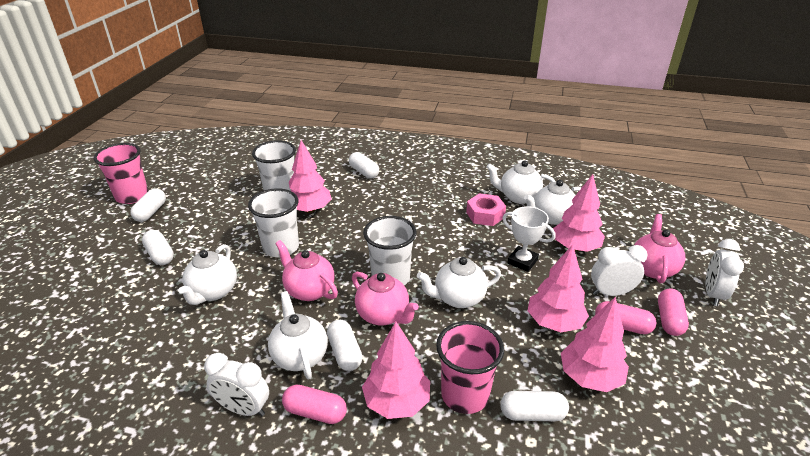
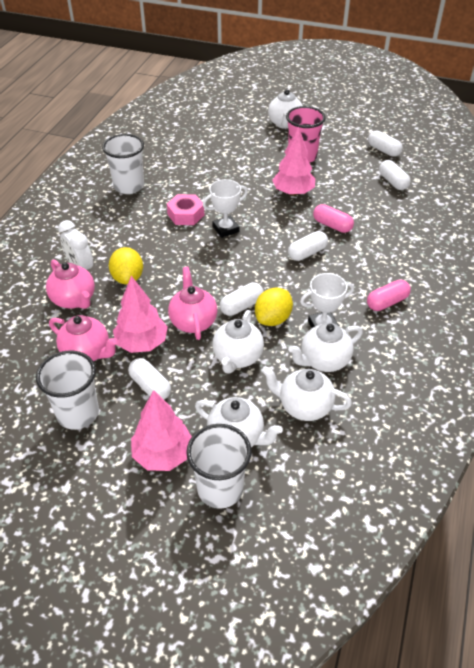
pink capsule: [282,385,347,424] [595,301,656,334] [658,288,689,336] = 3 -> [313,204,354,233] [367,280,411,311] = 2
pink cup: [93,143,148,204] [436,321,504,414] = 2 -> [286,106,326,163] = 1
pink tree: [289,140,332,213] [362,322,430,419] [528,244,589,332] [553,174,605,252] [561,297,629,392] = 5 -> [113,276,168,353] [131,390,192,471] [272,126,315,196] = 3
white clock: [204,353,269,416] [591,245,647,296] [705,239,744,306] = 3 -> [58,220,93,271] = 1
white trophy: [502,206,555,272] = 1 -> [203,179,248,238] [300,273,354,328] = 2
yellow lemon: none = 0 -> [109,247,143,284] [255,288,293,326] = 2

